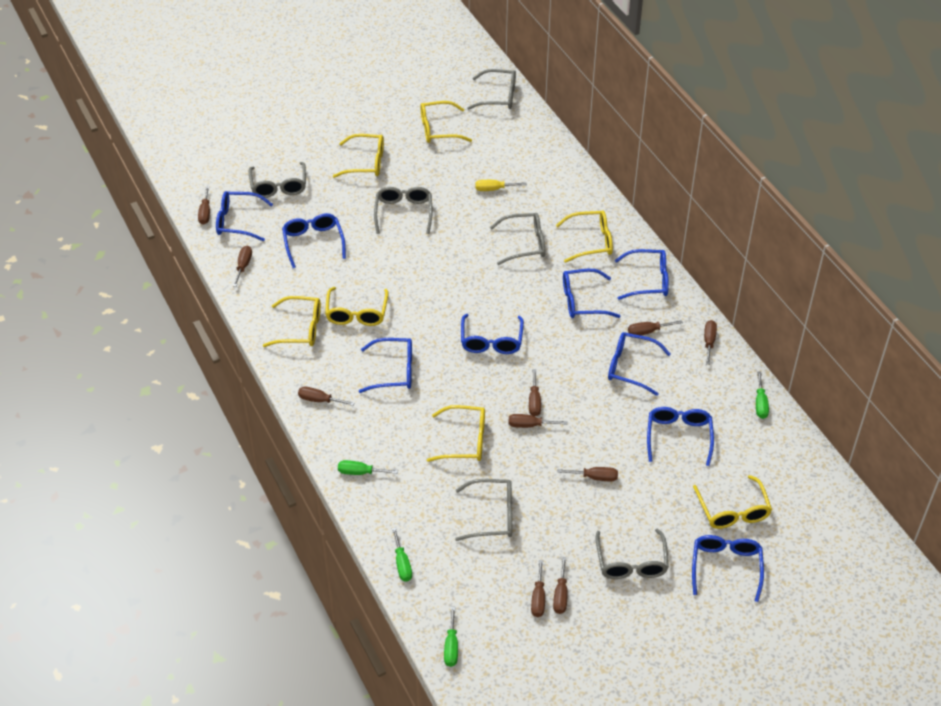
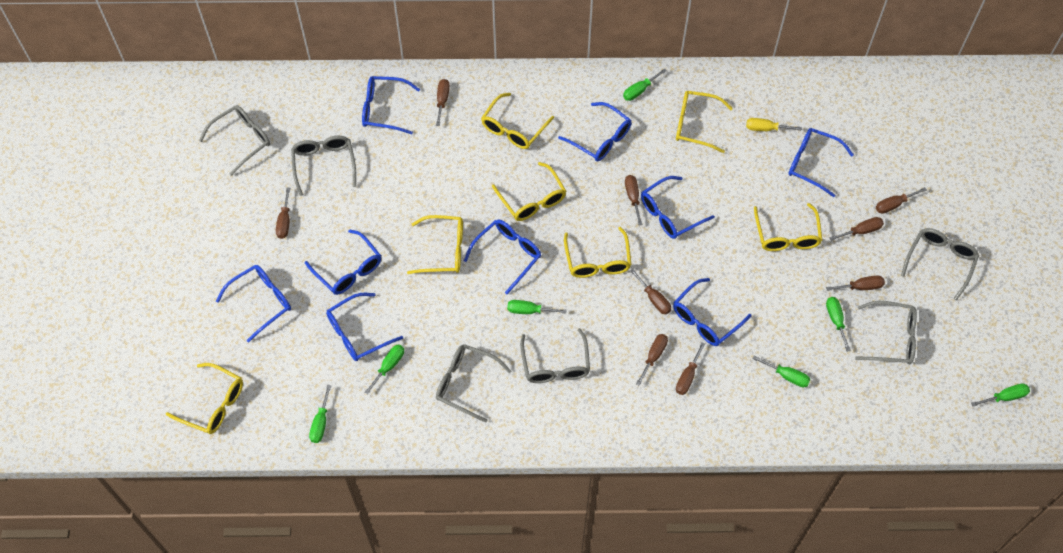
brown screwdriver: [198,186,210,225] [233,246,252,287] [298,387,354,406] [508,414,567,428] [529,369,541,416] [531,560,545,617] [553,557,568,614] [557,467,618,481] [628,320,683,335] [704,320,717,365] = 10 -> [276,188,290,239] [436,79,450,126] [625,175,642,225] [630,269,671,314] [636,334,668,386] [676,342,705,395] [826,275,885,291] [830,217,884,241] [876,187,927,214] = 9
green screwdriver: [338,460,398,475] [392,527,412,582] [444,607,458,667] [756,371,769,419] = 4 -> [309,385,331,443] [364,344,404,395] [507,300,567,314] [623,68,667,101] [752,356,811,387] [826,297,851,352] [971,384,1030,407] = 7

